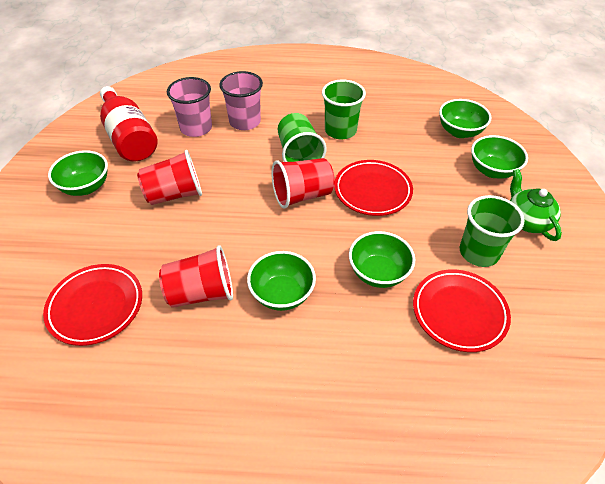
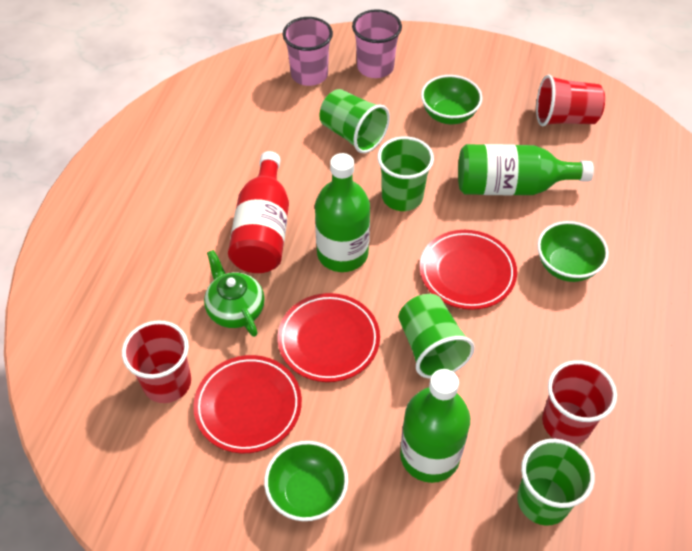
green bottle: none = 0 -> [315,153,370,272] [400,369,470,483] [458,144,594,195] = 3
green bowl: [48,150,108,196] [247,251,316,311] [349,231,415,288] [439,99,492,138] [471,135,528,179] = 5 -> [264,441,348,521] [421,75,483,124] [537,221,609,282] = 3
green cup: [278,113,326,162] [322,80,366,139] [460,195,525,267] = 3 -> [319,89,390,153] [377,136,434,211] [399,294,475,379] [517,439,595,526] = 4

